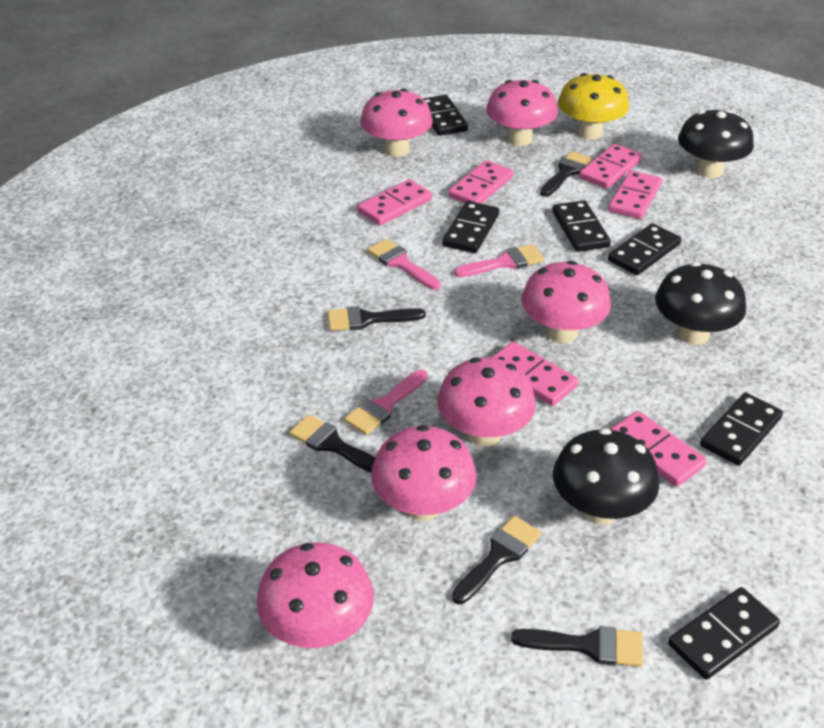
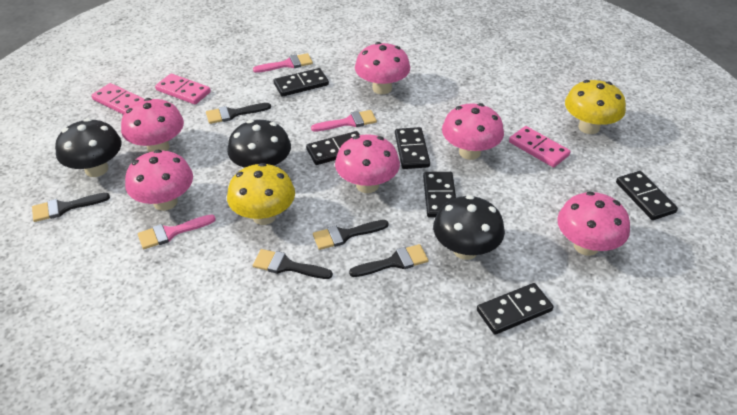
pink domino: [357,179,432,226] [448,160,514,204] [491,342,579,406] [579,144,642,189] [608,170,662,219] [610,411,707,487] = 6 -> [91,83,145,115] [155,74,211,105] [509,126,570,167] = 3
yellow mushroom: [558,73,629,139] = 1 -> [227,163,295,225] [565,80,626,134] = 2

